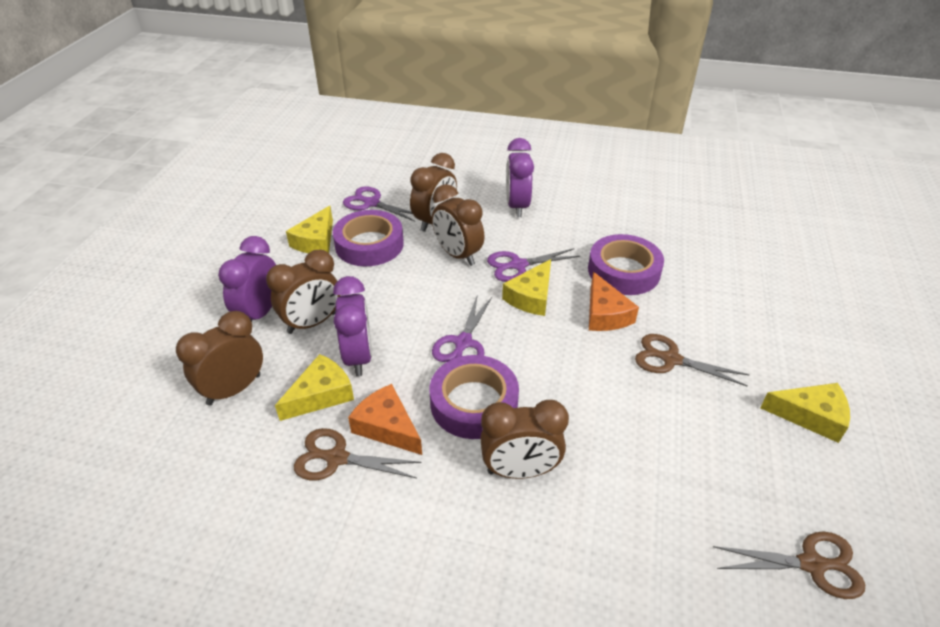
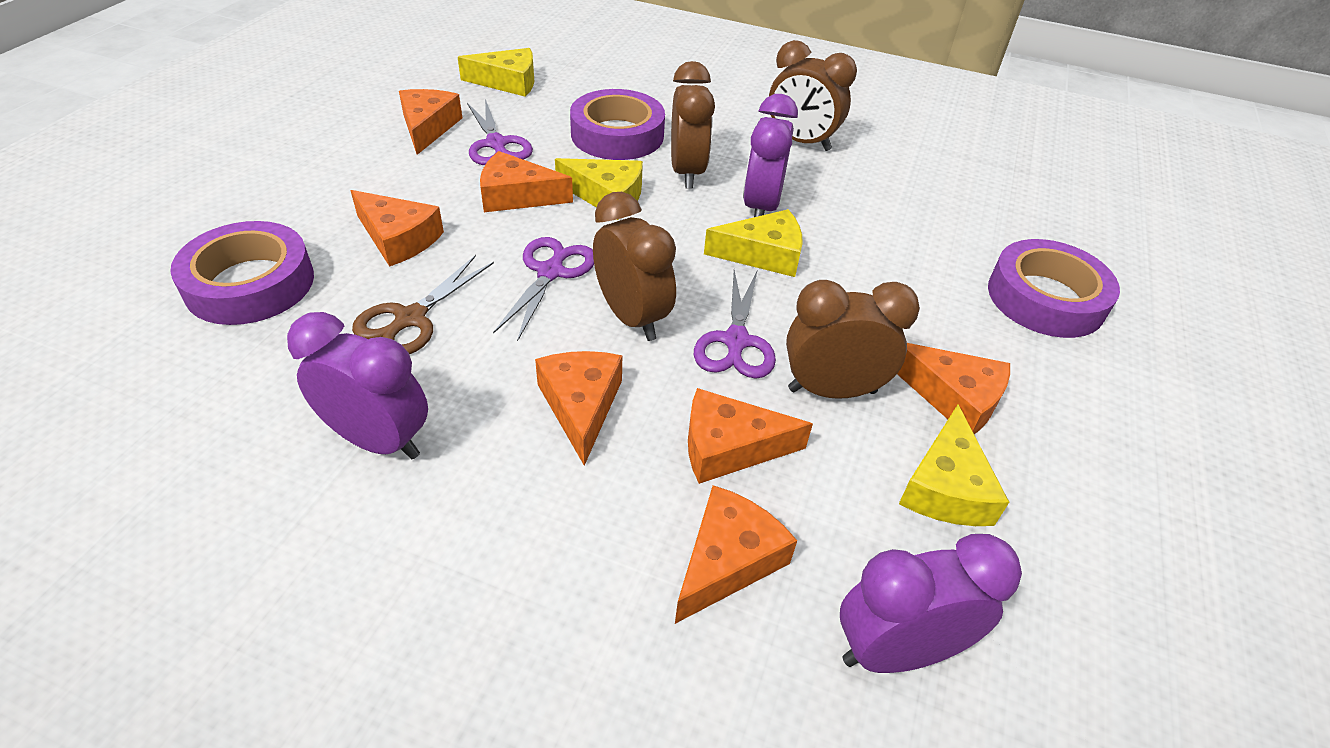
brown clock: [176,311,263,405] [266,250,341,334] [410,153,457,232] [432,184,485,266] [480,400,569,479] = 5 -> [593,192,676,341] [671,61,715,189] [769,40,857,151] [786,280,920,399] = 4
brown scissors: [294,428,422,480] [635,334,750,387] [713,532,865,599] = 3 -> [352,255,494,354] = 1
orange cheese: [348,384,422,455] [589,272,639,331] = 2 -> [350,190,444,267] [399,89,462,155] [480,151,573,212] [535,351,622,466] [675,485,797,624] [688,388,813,484] [897,343,1010,434] = 7

